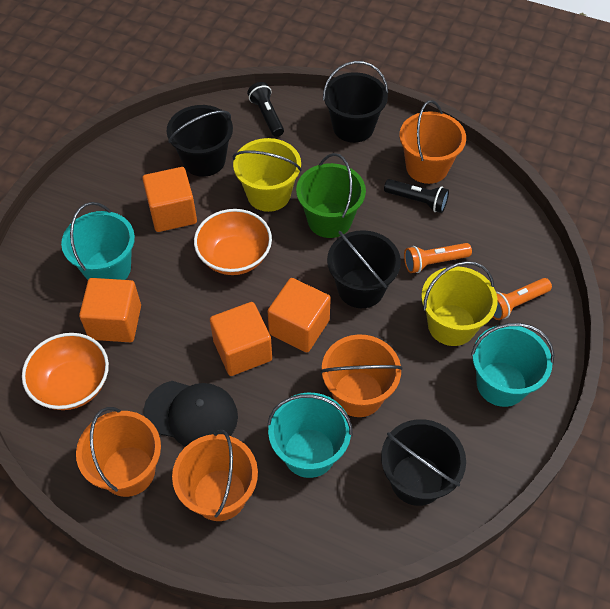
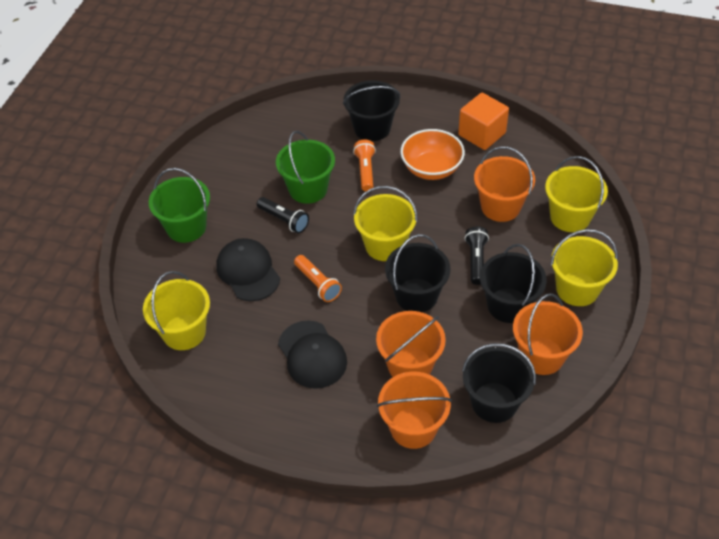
black cap: [143,381,238,447] = 1 -> [216,238,280,301] [278,320,347,389] = 2
green bucket: [296,153,366,238] = 1 -> [149,168,210,243] [276,131,335,204] = 2
orange bowl: [22,333,109,410] [194,209,272,275] = 2 -> [400,129,465,180] = 1
orange cube: [79,278,141,342] [142,167,197,232] [210,302,272,376] [267,278,331,352] = 4 -> [458,93,509,150] = 1
turquoise bucket: [61,202,135,280] [267,393,353,478] [471,323,554,407] = 3 -> none = 0
yellow bucket: [233,138,302,212] [421,261,498,346] = 2 -> [143,271,210,350] [353,186,418,261] [545,156,608,232] [550,229,618,306] = 4

